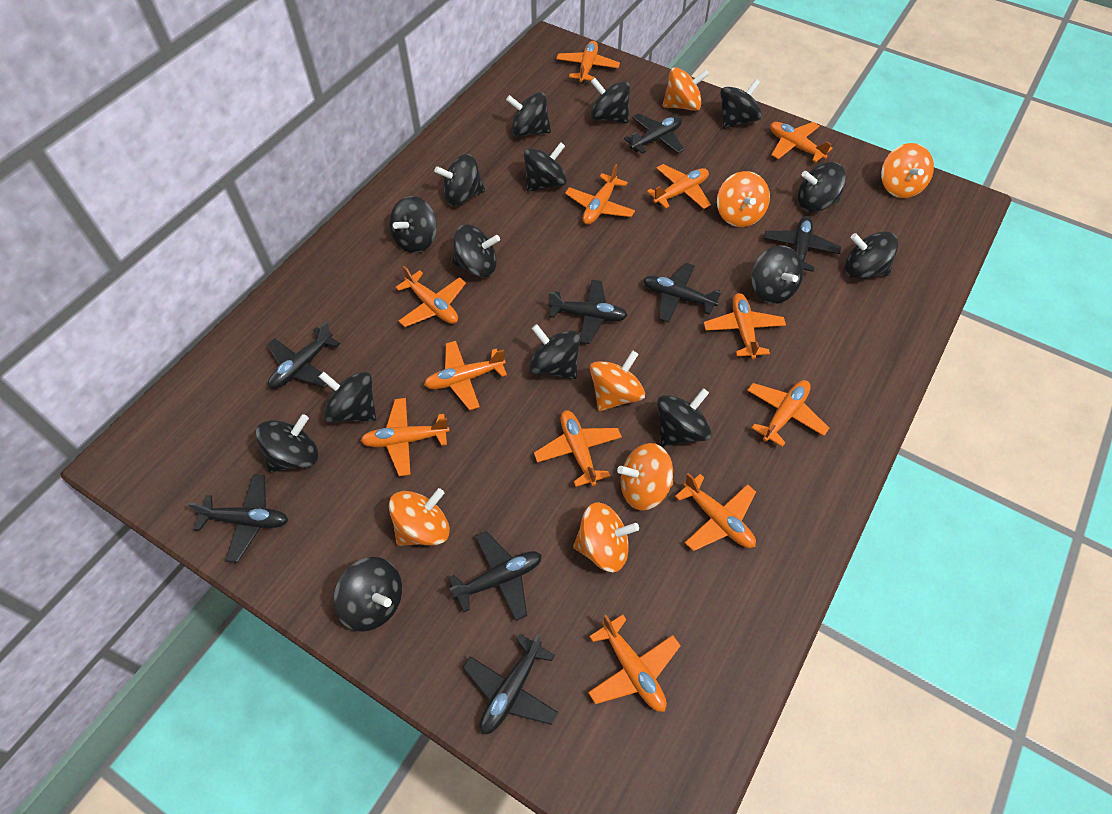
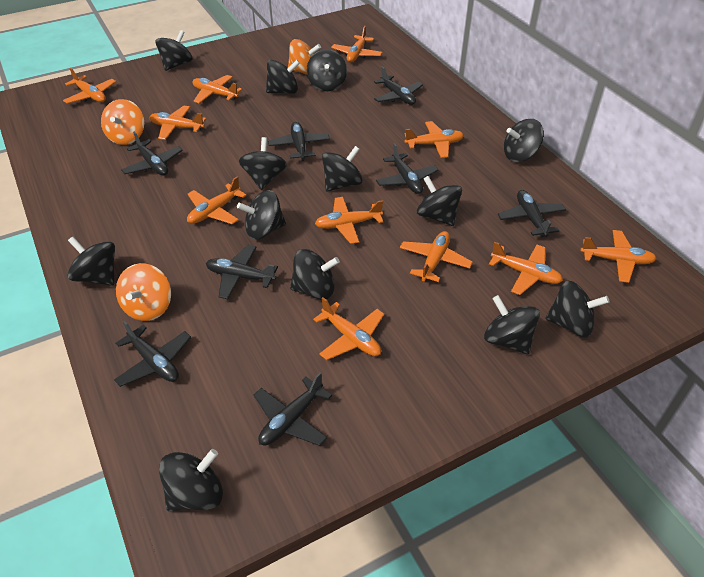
black spinning top: [256,414,318,472] [319,371,376,423] [334,557,402,632] [389,196,437,253] [434,154,485,206] [452,224,500,278] [506,92,551,137] [524,142,567,192] [529,324,581,379] [591,78,630,123] [657,388,711,446] [720,79,762,129] [751,245,803,304] [798,162,846,212] [845,231,898,279] = 15 -> [67,237,115,286] [156,30,193,71] [159,449,223,511] [237,190,286,240] [239,137,287,190] [266,60,300,94] [290,249,340,300] [307,49,347,91] [322,146,362,191] [417,176,462,226] [484,295,540,354] [504,119,544,162] [545,281,610,338] = 13
orange plane: [360,398,450,476] [395,266,466,327] [424,341,507,410] [534,410,622,487] [556,41,620,84] [565,164,635,225] [588,614,681,712] [647,164,711,209] [675,473,756,551] [704,293,786,359] [747,380,829,447] [770,122,833,162] = 12 -> [63,68,116,104] [149,106,206,140] [187,176,247,224] [192,75,243,104] [313,297,384,360] [315,197,383,244] [331,26,382,62] [400,231,473,282] [405,121,464,158] [489,242,563,295] [580,230,657,283] = 11
orange spinning top: [389,488,450,546] [573,503,639,572] [590,350,645,411] [617,443,673,511] [663,67,709,111] [717,171,770,227] [881,143,934,198] = 7 -> [101,99,144,145] [116,263,171,321] [288,39,321,75] = 3

